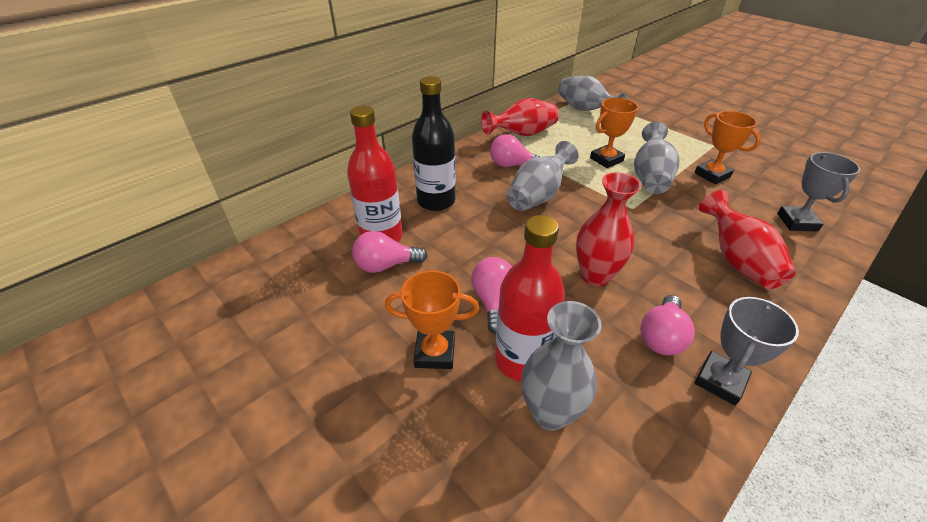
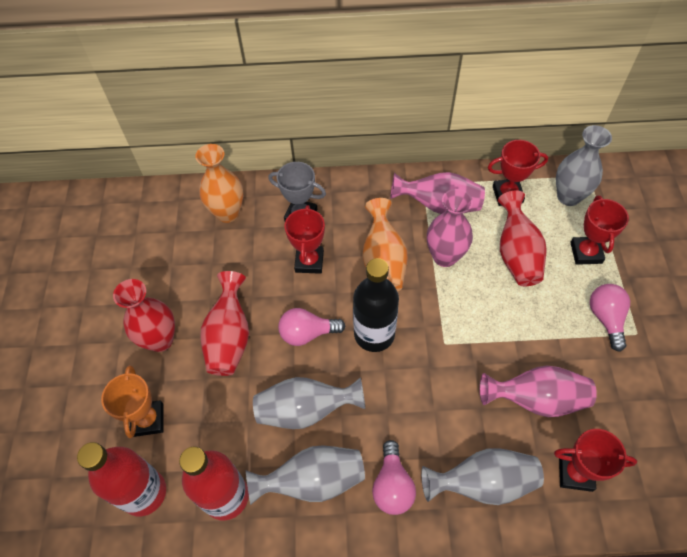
grey trophy: [695,297,799,406] [777,152,860,232] = 2 -> [268,162,326,221] = 1
orange trophy: [385,270,479,369] [590,97,638,168] [694,111,761,184] = 3 -> [101,365,164,438] = 1
orange vase: none = 0 -> [195,144,243,223] [363,198,408,292] = 2
pink light bulb: [352,231,428,273] [471,257,512,334] [490,134,541,167] [640,295,695,355] = 4 -> [278,308,345,346] [372,440,416,515] [590,284,630,352] = 3
pink vase: none = 0 -> [390,172,485,214] [427,189,473,267] [480,365,597,417] = 3
red trophy: none = 0 -> [285,205,325,274] [488,140,548,206] [554,429,637,492] [570,196,629,265] = 4

